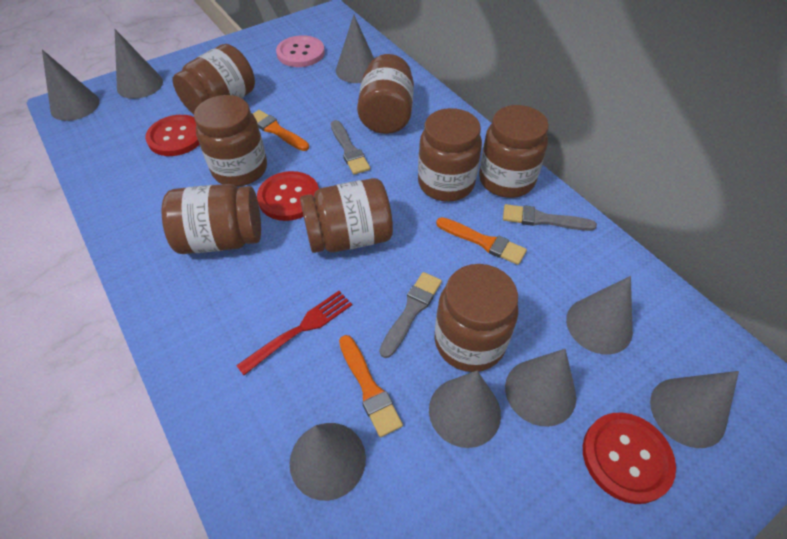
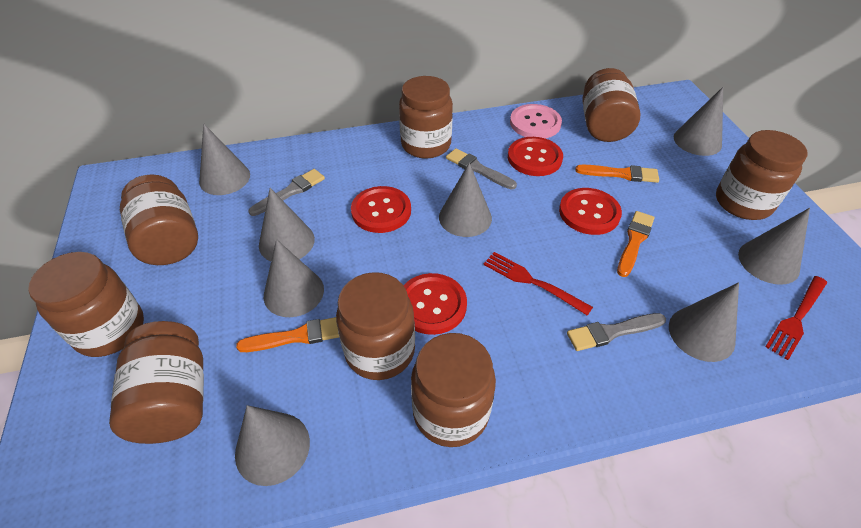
red button: [145,115,200,156] [257,171,319,221] [583,412,676,504] = 3 -> [351,186,411,233] [403,273,467,335] [508,137,563,176] [559,188,622,235] = 4
red fork: [236,291,352,375] = 1 -> [484,252,593,316] [765,276,827,360] = 2

